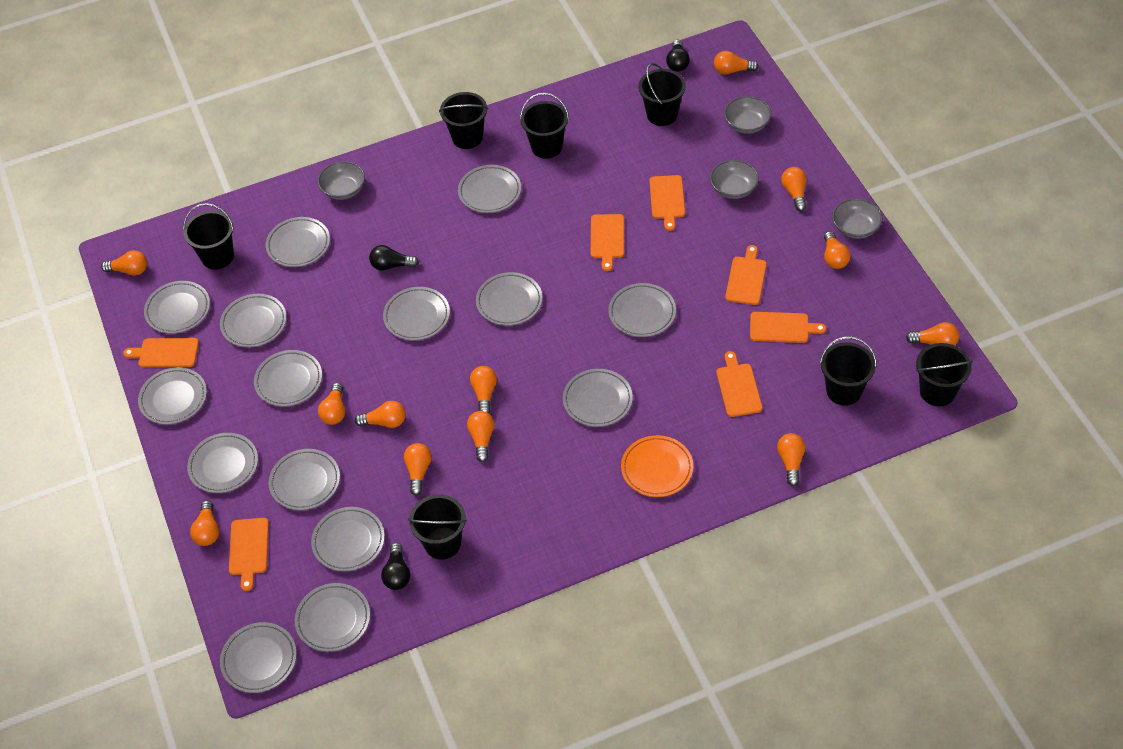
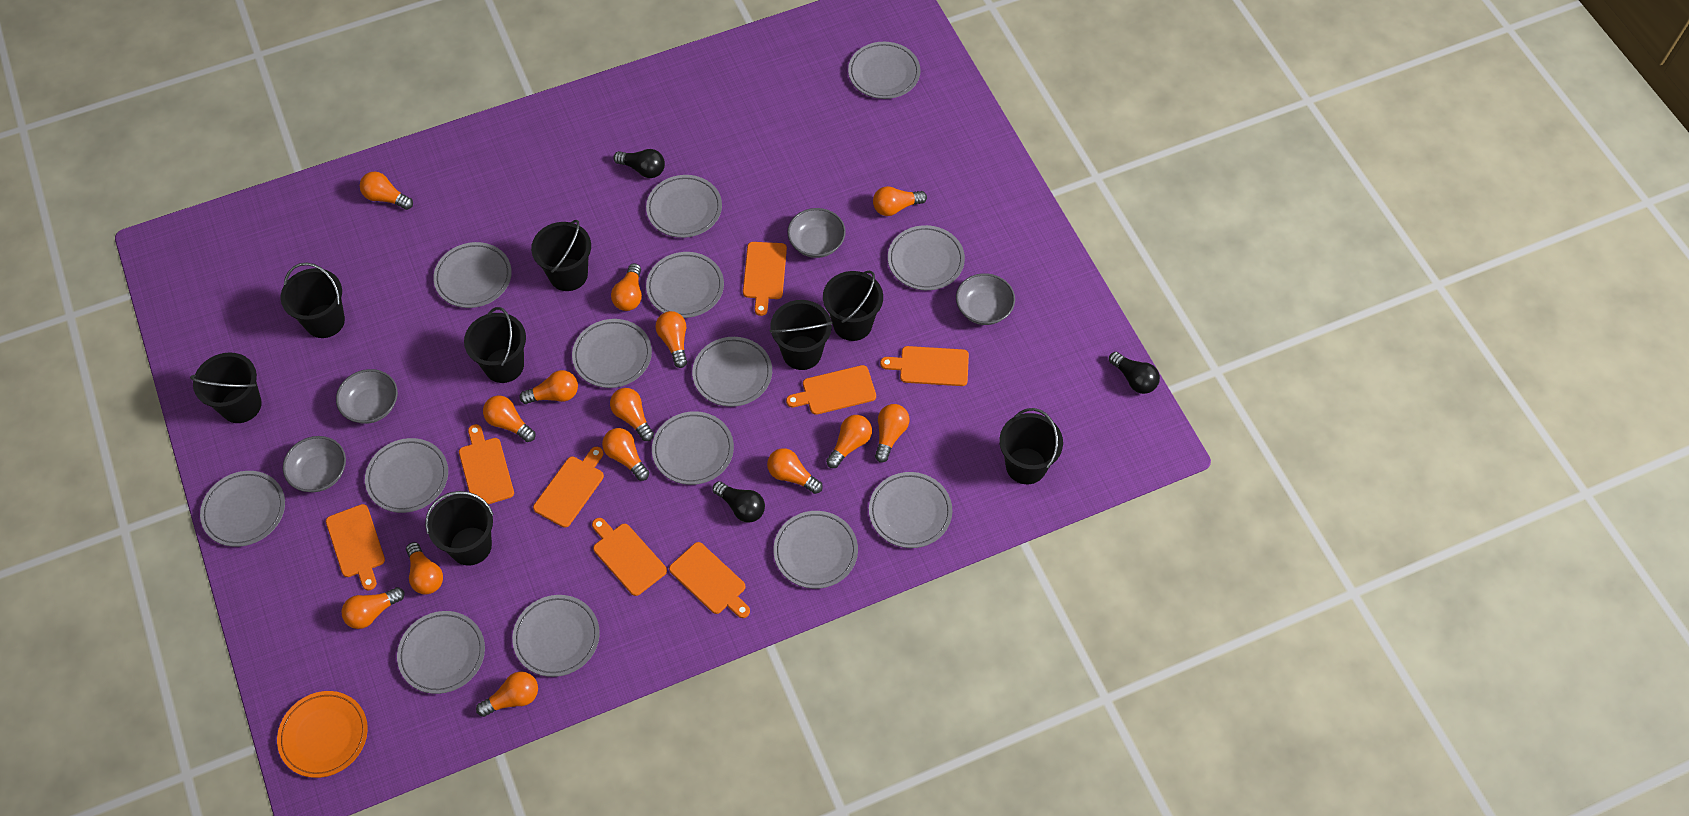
black bucket: [183,203,234,270] [408,494,467,560] [439,92,488,149] [520,93,569,159] [638,63,686,126] [820,336,877,406] [916,343,973,406] = 7 -> [190,353,262,423] [281,262,345,338] [425,491,493,565] [464,307,526,383] [531,220,591,291] [770,300,833,370] [823,271,883,341] [999,408,1063,484] = 8
grey plate: [138,367,207,425] [144,281,210,334] [187,433,258,493] [220,294,287,348] [220,622,297,693] [254,350,322,407] [266,217,330,267] [269,449,340,510] [295,583,370,652] [311,507,385,572] [383,287,450,341] [458,165,521,213] [476,272,542,326] [563,369,633,427] [608,283,676,337] = 15 -> [200,471,285,547] [365,438,448,513] [397,611,485,694] [433,242,512,308] [512,595,600,677] [572,319,652,388] [646,175,722,238] [646,252,724,318] [652,411,734,485] [692,337,772,407] [773,511,858,589] [848,42,921,99] [869,472,952,548] [888,225,965,290] = 14
orange cutting board: [123,338,199,368] [229,518,269,591] [591,214,624,271] [650,175,685,231] [716,351,763,417] [725,245,767,305] [750,312,826,343] = 7 -> [326,504,385,590] [459,424,514,504] [533,447,604,528] [592,518,667,596] [669,542,750,618] [743,242,787,316] [786,365,876,415] [880,346,969,386] = 8
orange light bulb: [101,250,147,276] [190,500,219,546] [318,383,345,425] [355,401,406,428] [404,443,432,496] [467,411,494,462] [470,366,497,413] [714,51,759,75] [777,433,805,486] [781,167,807,211] [824,231,850,269] [906,322,959,346] = 12 -> [342,587,405,629] [360,172,413,210] [406,542,443,594] [476,672,538,717] [483,395,536,442] [519,370,578,404] [602,428,649,481] [610,388,654,441] [611,263,642,311] [655,311,687,368] [767,448,823,494] [826,415,872,468] [873,186,927,216] [875,404,909,463] = 14

